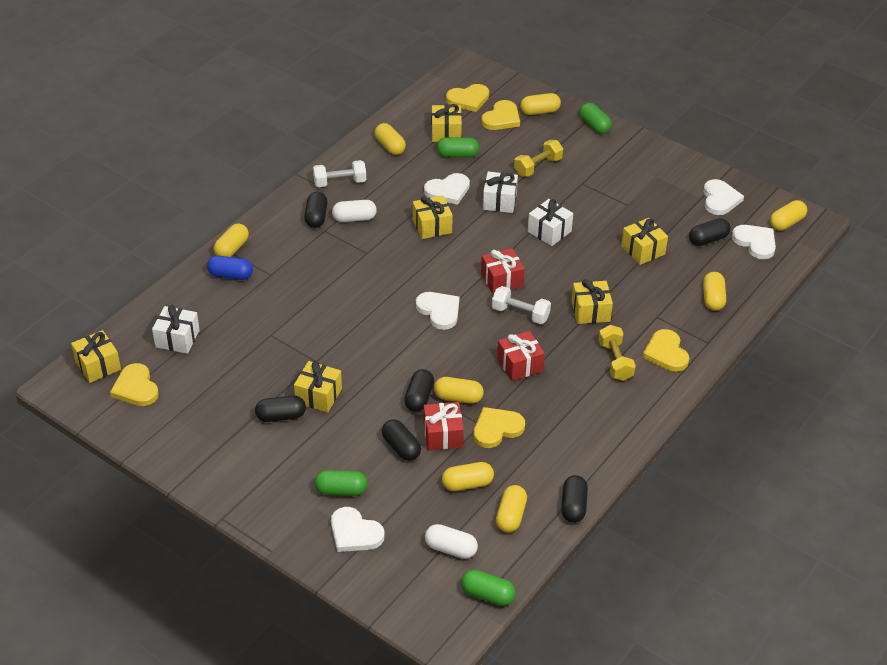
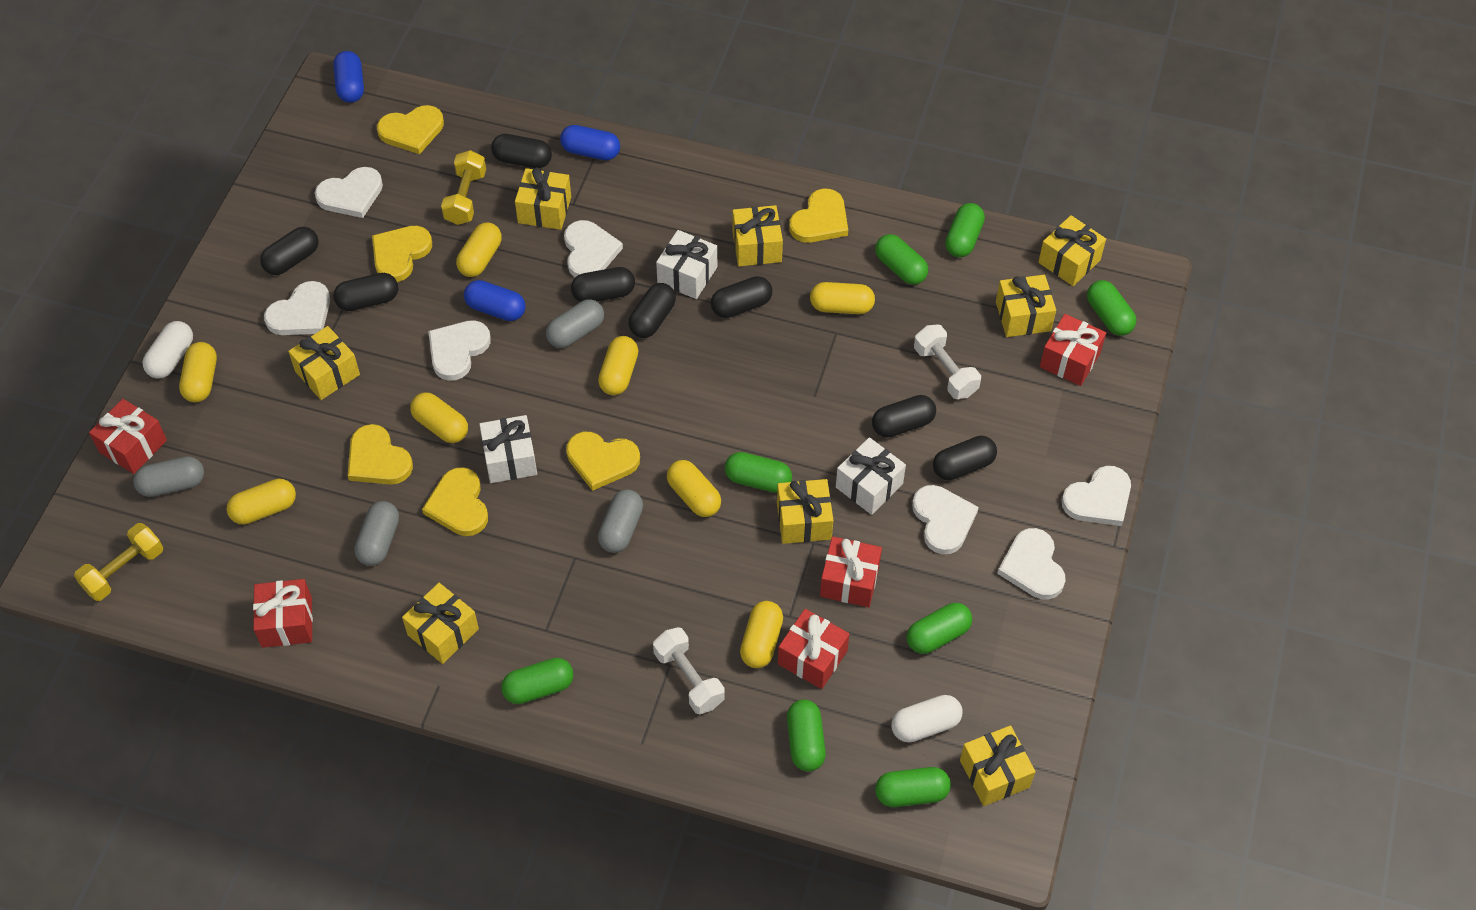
black capsule: [255,396,306,422] [304,192,328,228] [382,419,421,461] [404,369,434,412] [561,475,588,523] [689,218,731,246] = 6 -> [260,227,319,275] [333,273,398,311] [491,134,552,168] [571,267,635,302] [628,283,676,338] [711,276,772,318] [872,395,936,438] [933,436,997,480] = 8
blue capsule: [207,256,253,280] = 1 -> [333,51,364,103] [464,280,525,321] [560,125,620,160] = 3
green capsule: [314,470,368,496] [437,137,479,158] [461,569,515,606] [580,103,612,134] = 4 -> [501,658,574,704] [725,452,792,493] [787,700,826,772] [875,234,928,285] [875,767,951,807] [907,603,972,654] [945,203,985,257] [1087,280,1136,336] = 8
grey capsule: none = 0 -> [133,456,204,497] [354,501,399,566] [546,299,604,348] [598,490,643,553] = 4
red gift: [423,402,464,451] [481,248,524,294] [497,331,545,381] = 3 -> [89,399,167,474] [253,579,313,648] [778,609,849,689] [820,537,882,607] [1040,314,1106,386] = 5
white heart: [331,507,385,552] [416,292,459,330] [424,173,470,205] [703,179,744,215] [732,225,776,259] = 5 -> [264,281,330,335] [315,167,383,218] [428,320,491,381] [564,220,623,277] [912,485,979,554] [997,528,1066,600] [1062,466,1131,526] = 7
yellow gift: [71,330,121,383] [294,361,342,413] [413,195,453,239] [431,104,462,142] [572,279,613,324] [621,218,668,265] = 6 -> [288,326,360,400] [402,583,479,664] [515,167,571,230] [732,205,783,266] [777,479,834,544] [960,725,1035,806] [996,275,1056,337] [1038,215,1106,286] = 8
yellow heart: [110,363,159,406] [446,84,489,112] [473,407,525,448] [481,100,520,130] [642,329,689,372] = 5 -> [348,424,413,485] [372,226,432,282] [377,105,444,154] [422,467,488,536] [566,432,640,491] [789,188,848,243] = 6

